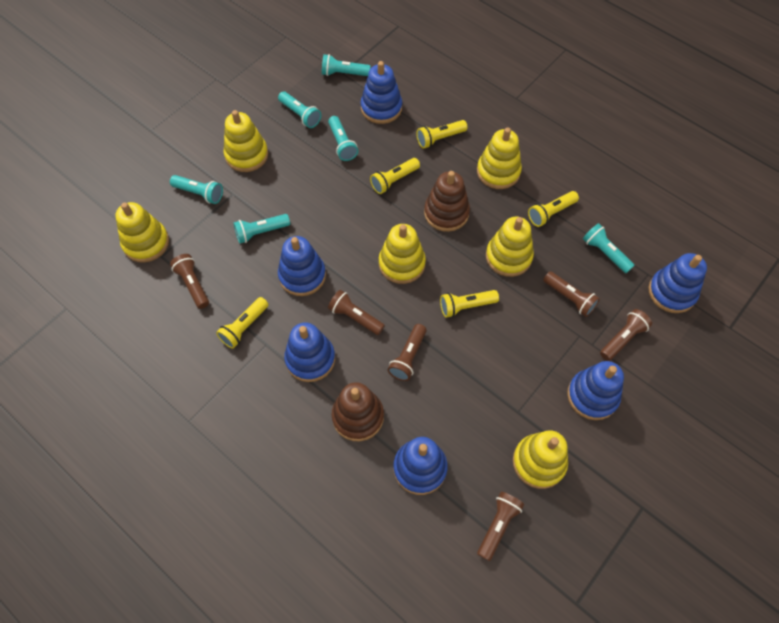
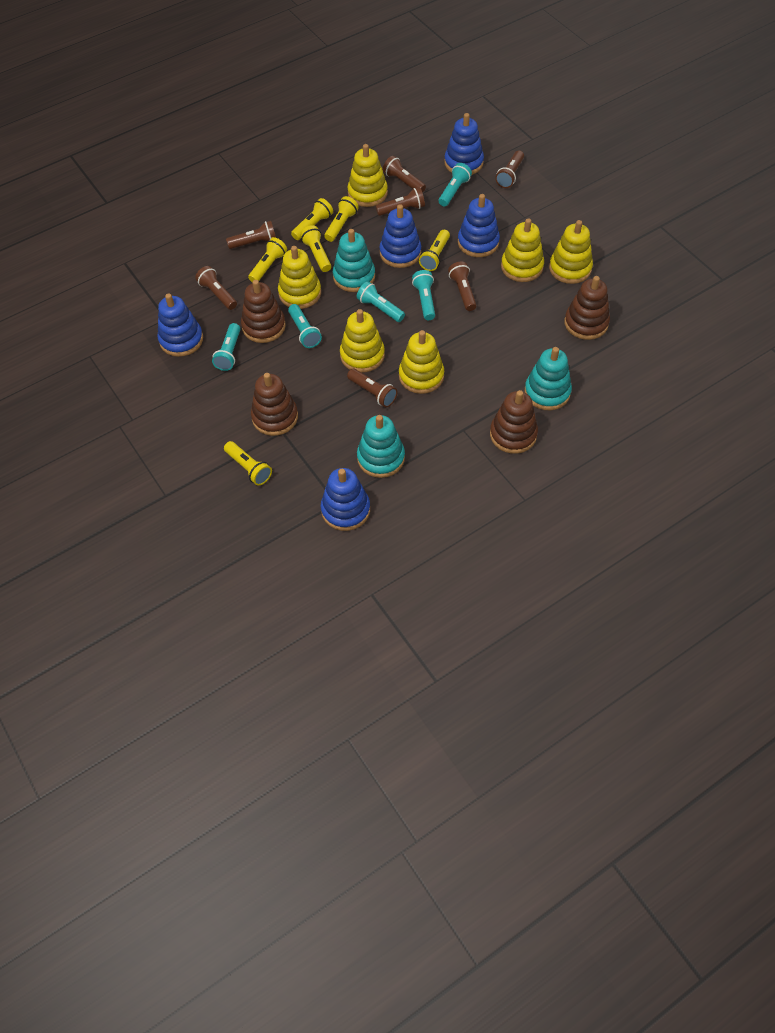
blue stacking toy: [278,236,326,296] [284,322,335,382] [361,61,402,124] [394,437,448,495] [567,361,624,420] [649,253,707,313] = 6 -> [157,293,203,357] [321,468,370,531] [379,204,421,268] [444,113,484,175] [458,194,500,257] = 5
brown flashlight: [170,254,209,309] [328,290,385,335] [388,324,427,381] [477,492,524,561] [543,271,600,317] [600,309,652,361] = 6 -> [195,266,237,310] [226,221,276,249] [347,369,397,407] [376,187,425,216] [383,156,426,193] [448,261,477,311] [495,150,524,188] = 7
brown stacking toy: [332,382,384,441] [424,171,470,232] = 2 -> [241,280,286,343] [251,373,298,436] [490,390,538,454] [564,276,610,340] = 4
turquoise flashlight: [170,175,223,204] [233,214,290,244] [278,91,321,128] [322,54,370,76] [328,116,358,161] [583,223,635,273] = 6 -> [212,323,240,371] [288,304,322,348] [357,281,405,322] [412,270,435,320] [439,163,472,207] = 5
turquoise stacking toy: none = 0 -> [333,229,375,292] [357,415,405,478] [525,347,572,410] = 3
yellow flashlight: [216,297,268,349] [370,158,420,194] [416,120,467,149] [440,290,499,318] [528,191,579,227] = 5 -> [224,441,272,485] [248,237,287,282] [291,198,333,240] [300,225,331,272] [324,196,359,242] [419,230,450,271] = 6

